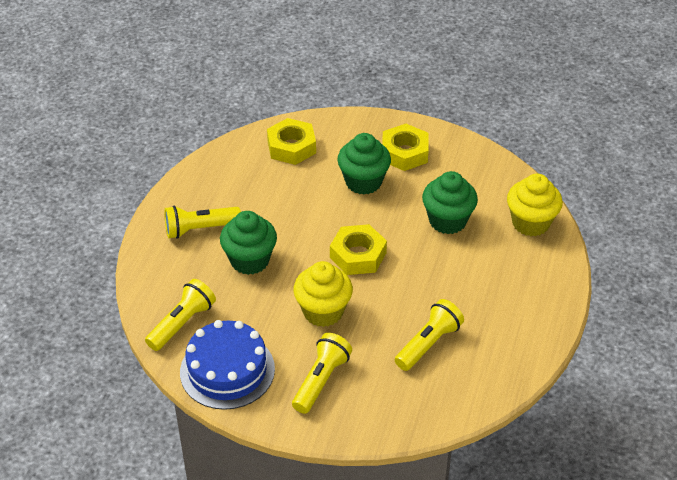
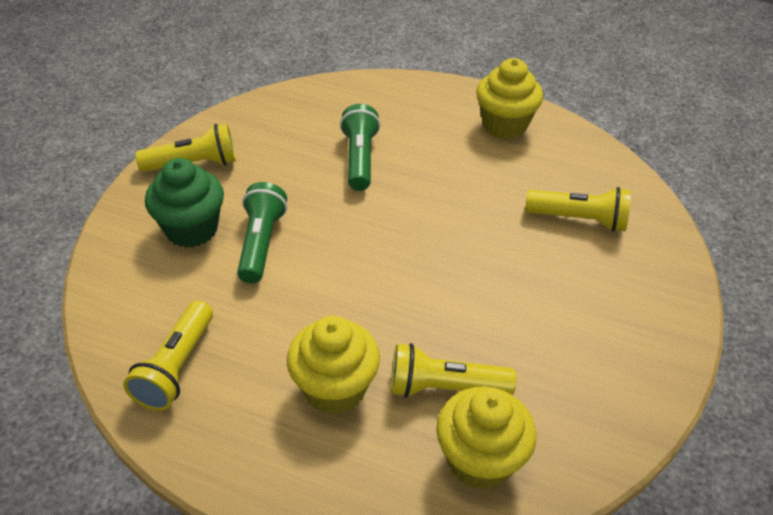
blue cake: [180,320,275,410] = 1 -> none = 0
green cupcake: [220,211,277,275] [337,133,391,195] [422,171,478,234] = 3 -> [145,158,224,248] = 1
green flashlight: none = 0 -> [237,182,287,283] [340,104,380,191] = 2
yellow cupcake: [293,261,353,327] [507,174,563,236] = 2 -> [287,316,380,415] [436,387,536,490] [476,58,543,139] = 3
yellow nut: [267,118,316,165] [330,224,387,275] [382,124,429,171] = 3 -> none = 0

